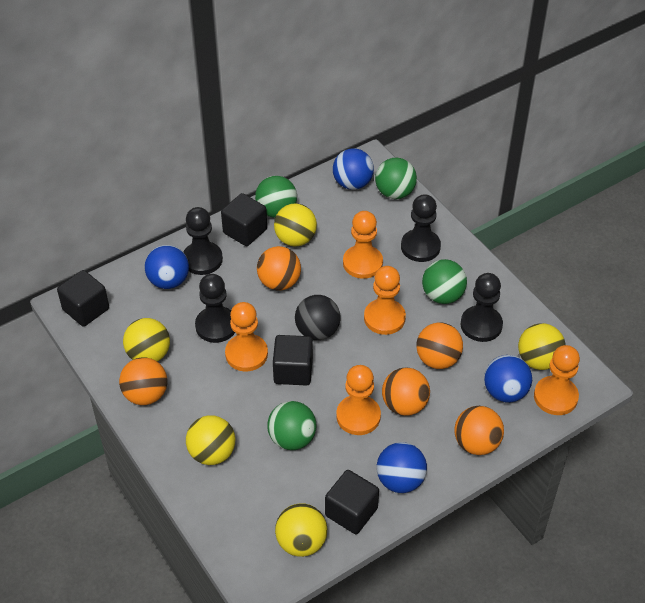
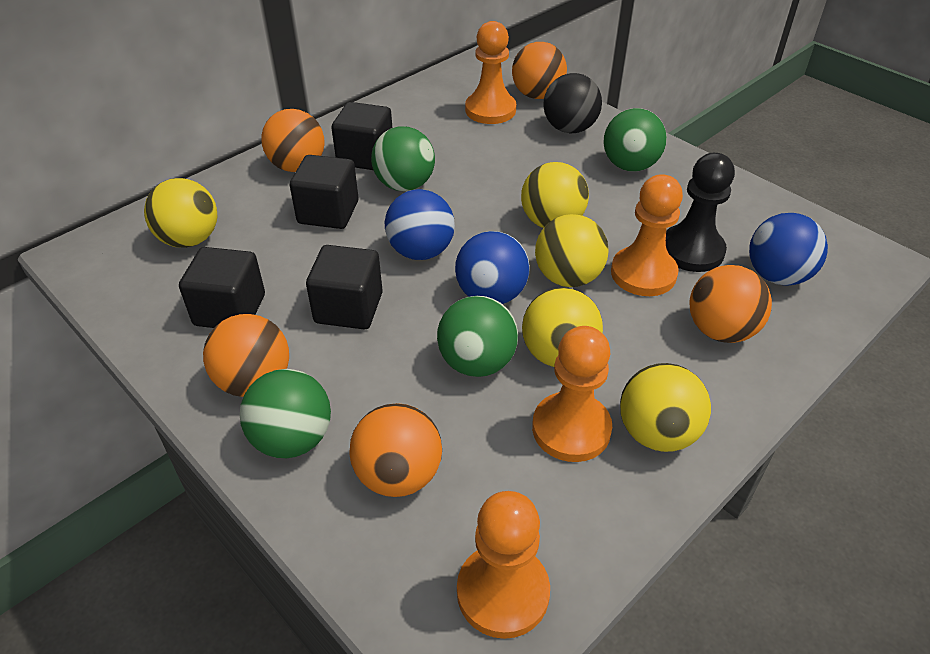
black pawn: [183,207,223,275] [195,274,235,343] [401,194,441,262] [461,273,503,342] = 4 -> [666,153,735,272] = 1
blue ball: [145,245,189,289] [333,149,374,190] [377,442,427,493] [484,355,532,403] = 4 -> [385,189,455,260] [455,231,530,304] [749,213,828,286] = 3
orange pawn: [225,302,268,371] [336,365,381,435] [343,211,383,279] [364,266,406,335] [534,345,580,415] = 5 -> [457,491,550,639] [465,21,516,124] [532,326,612,462] [611,174,683,296] = 4

